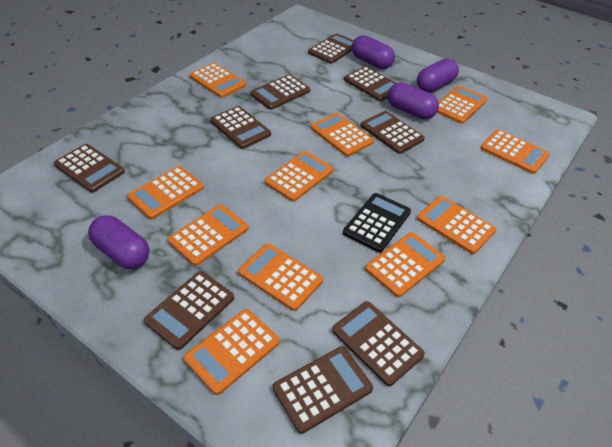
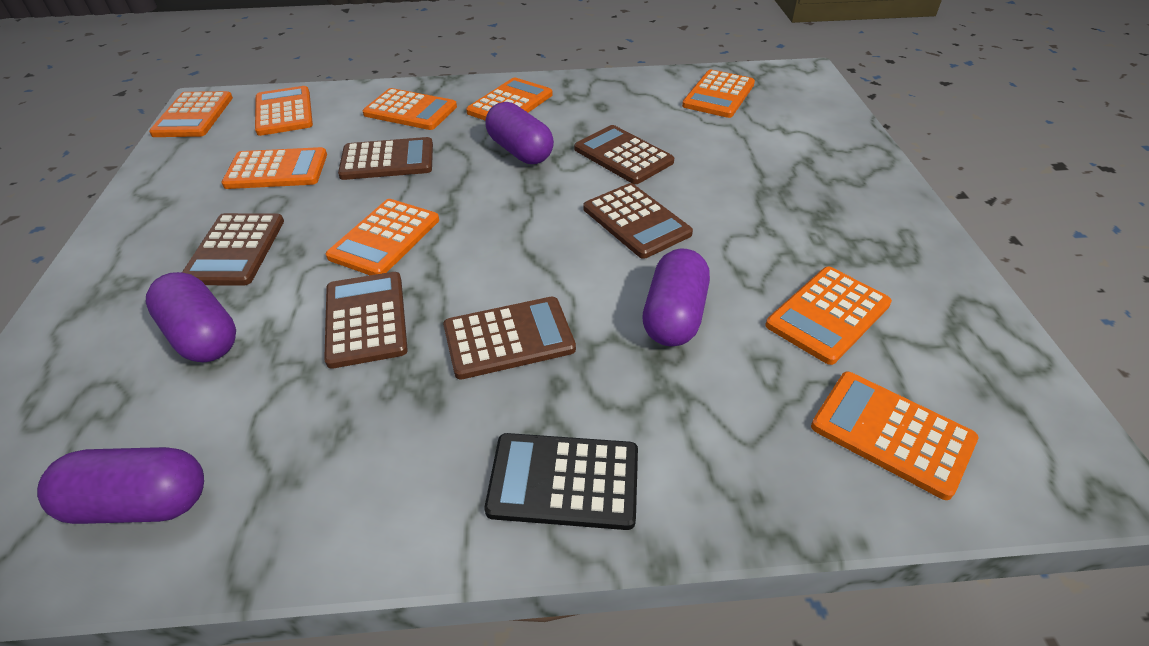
brown calculator: [54,144,125,193] [144,271,234,350] [210,106,271,149] [250,74,310,110] [272,346,373,434] [308,33,354,64] [332,301,425,386] [344,66,396,101] [360,111,425,154] = 9 -> [182,213,284,286] [324,272,408,369] [338,137,433,180] [443,297,576,380] [574,125,674,184] [583,183,693,259] = 6
orange calculator: [127,166,204,219] [168,205,248,266] [184,309,280,395] [189,63,246,98] [238,243,323,311] [264,151,333,202] [311,113,374,157] [365,232,445,297] [417,196,496,254] [437,86,487,124] [480,130,550,174] = 11 -> [149,91,233,137] [221,147,327,189] [255,86,313,136] [326,199,439,275] [363,88,457,130] [466,78,553,121] [682,70,755,118] [766,267,892,365] [811,372,978,500] = 9

